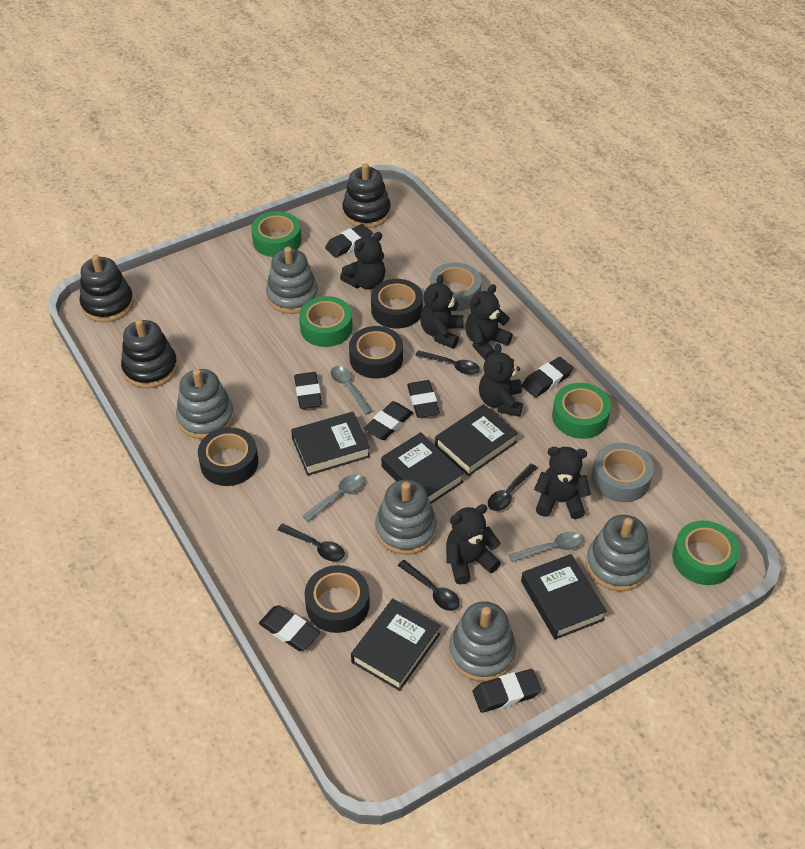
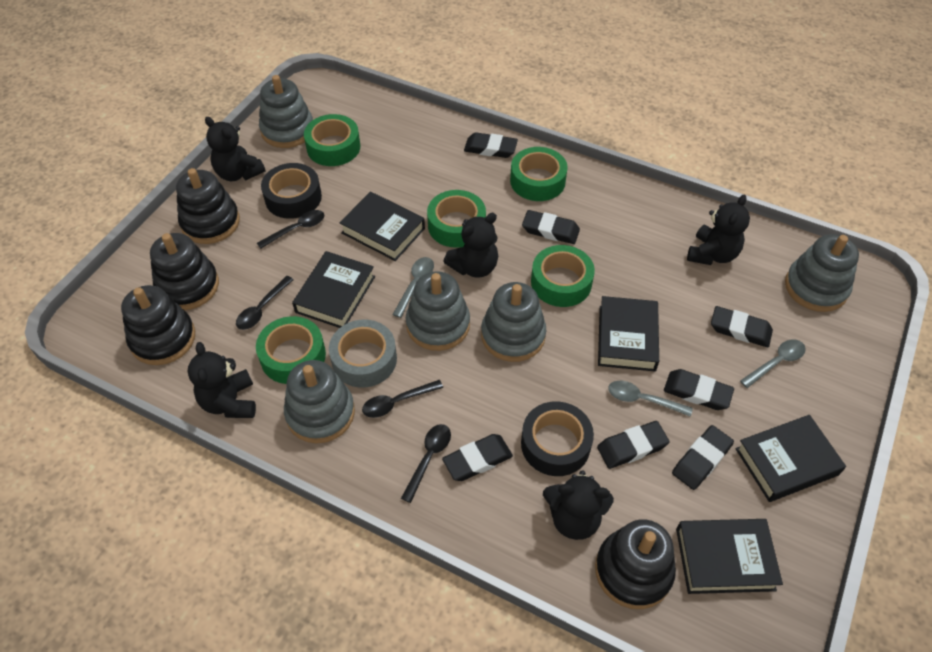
black stacking toy: [79,255,134,322] [121,319,178,388] [342,163,391,228] = 3 -> [121,285,195,365] [150,233,219,310] [176,168,240,244] [595,519,676,609] = 4
black tape: [198,427,258,486] [305,565,370,633] [349,326,403,379] [371,279,423,329] = 4 -> [261,163,322,219] [521,401,594,476] = 2
black teddy bear: [340,232,385,290] [420,274,464,349] [446,504,501,585] [465,284,513,360] [479,343,523,417] [534,447,591,519] = 6 -> [188,342,256,418] [205,117,265,181] [443,213,498,278] [543,470,614,540] [687,195,750,265] = 5
green tape: [251,211,302,257] [299,296,353,347] [552,383,611,439] [672,521,740,585] = 4 -> [256,316,326,384] [304,114,360,166] [427,190,486,248] [510,147,568,201] [531,245,595,307] = 5
grey tape: [430,262,481,311] [592,443,654,502] = 2 -> [329,320,397,388] = 1

